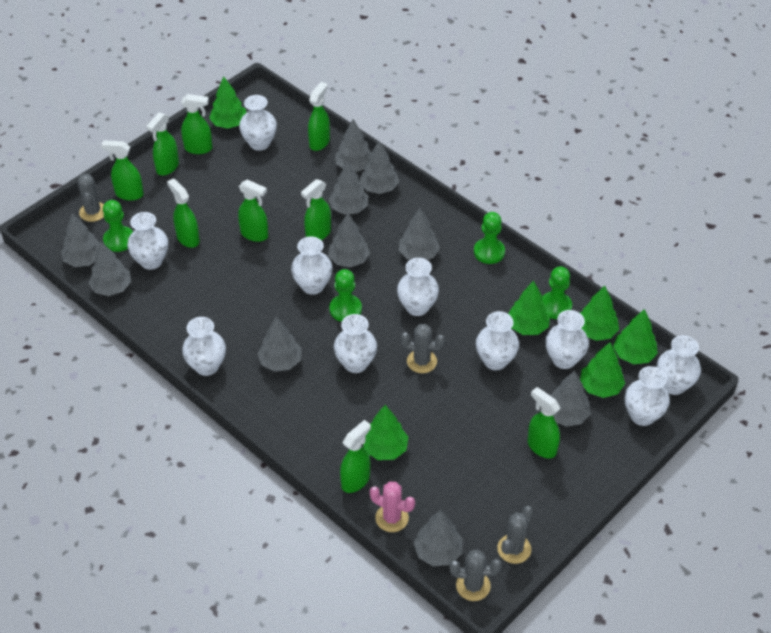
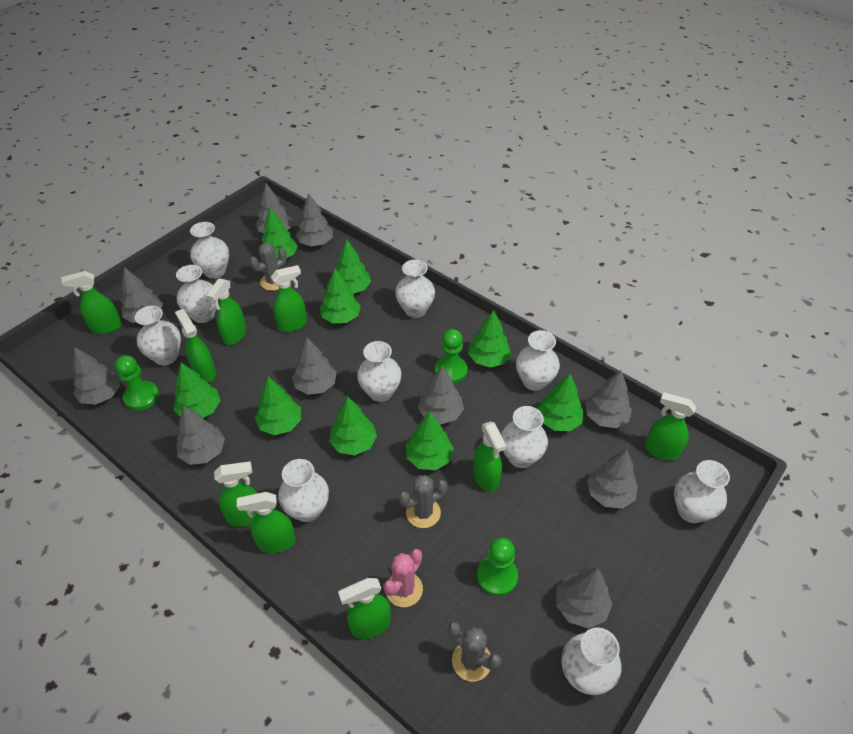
green pawn: [103,200,133,252] [329,269,362,322] [474,212,505,264] [542,266,572,319] = 4 -> [115,355,159,410] [435,329,468,383] [477,537,518,596] = 3
green tree: [209,76,246,129] [363,405,408,460] [508,281,550,335] [580,286,619,341] [580,342,625,398] [613,309,658,364] = 6 -> [173,363,220,418] [255,377,301,435] [262,207,298,259] [320,269,361,323] [329,396,377,456] [335,239,371,294] [406,412,454,470] [468,310,511,367] [537,374,584,431] = 9
grey cactus: [77,174,104,222] [401,324,445,373] [449,549,502,601] [497,506,533,564] = 4 -> [249,242,287,291] [398,475,447,528] [448,622,501,682] = 3

